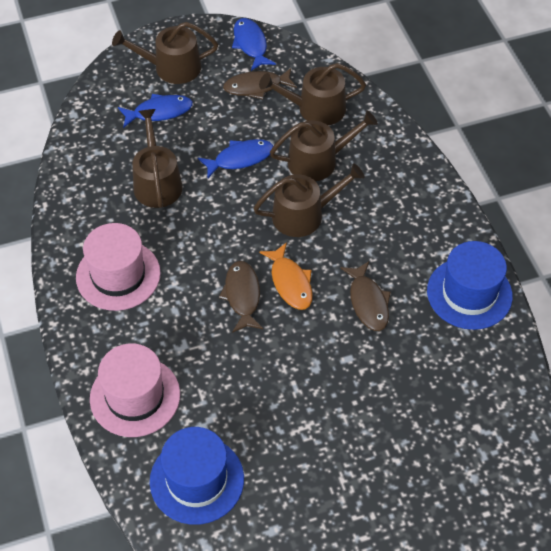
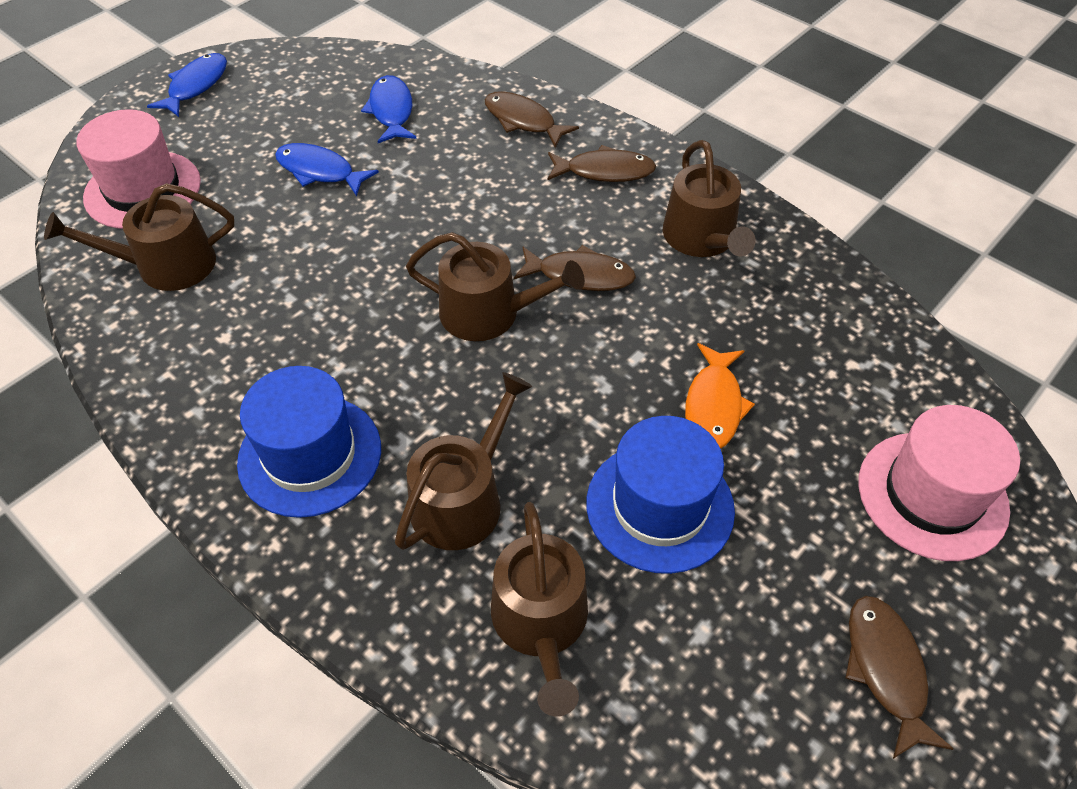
brown fish: [219,261,263,333] [223,68,297,99] [341,261,391,331] = 3 -> [485,91,579,148] [514,245,636,291] [547,145,656,182] [845,596,954,759] = 4

